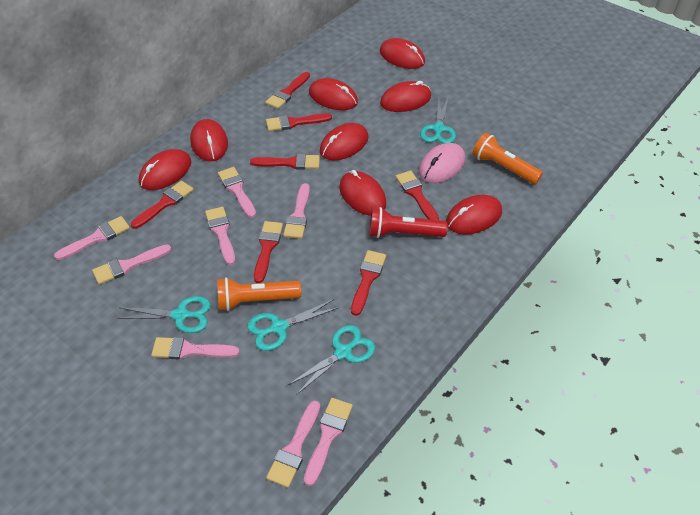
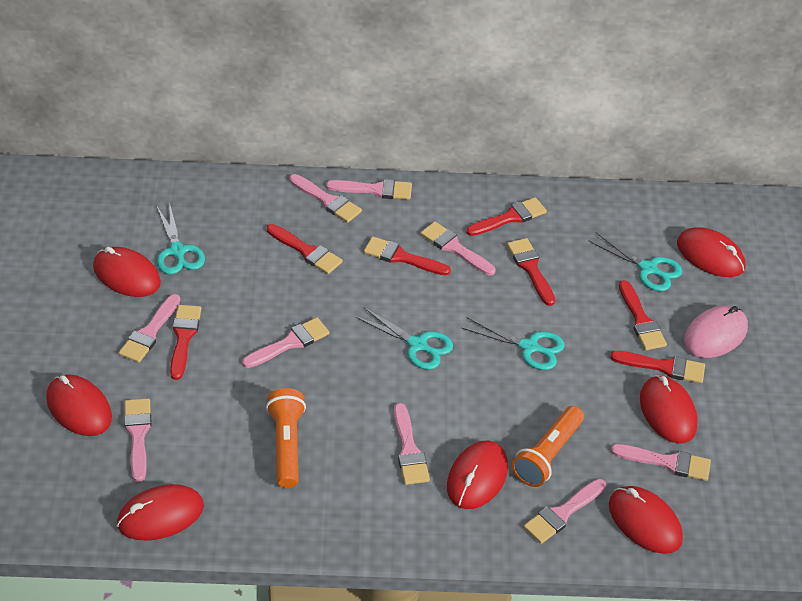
pink brush: [54,216,130,260] [92,244,172,285] [151,337,240,359] [205,207,235,265] [218,167,256,218] [266,401,320,488] [283,183,310,239] [304,398,353,486] = 8 -> [119,294,180,363] [124,398,152,482] [242,317,330,368] [289,174,362,223] [326,179,412,200] [394,403,430,485] [420,221,496,276] [524,479,606,544] [611,444,711,481] = 9
red flashlight: [369,207,448,238] = 1 -> none = 0
red mouse: [139,149,191,190] [190,119,228,161] [309,78,358,110] [320,123,369,160] [339,170,387,215] [380,38,425,69] [380,81,431,112] [446,195,502,234] = 8 -> [46,374,112,436] [93,247,161,297] [117,484,204,541] [447,440,508,509] [609,486,683,554] [640,375,698,443] [677,227,745,277] = 7

